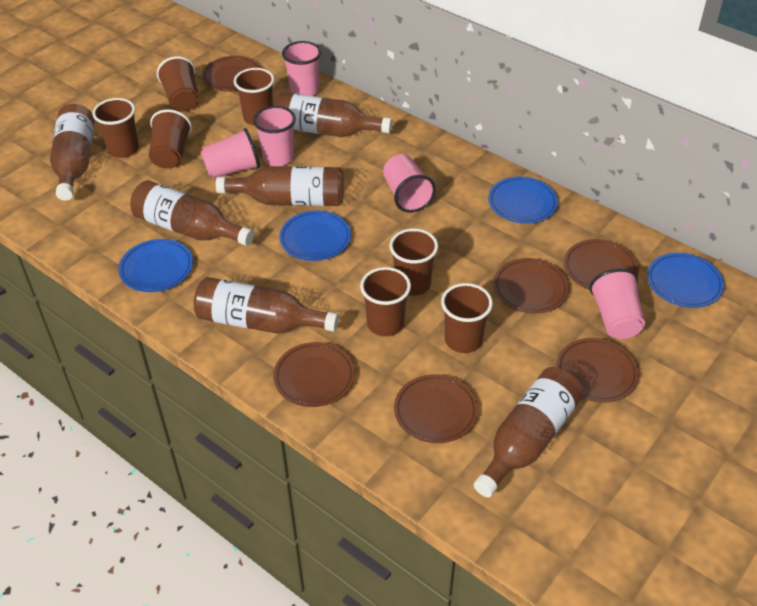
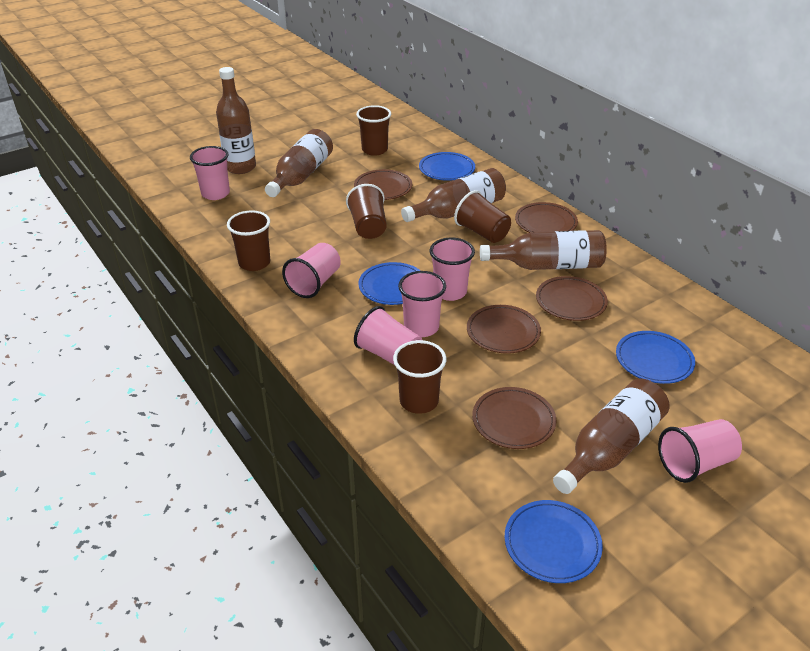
brown bottle: [50,104,95,201] [130,180,254,246] [194,277,339,334] [216,166,344,206] [274,92,392,137] [474,367,583,497] = 6 -> [216,67,256,174] [265,129,333,197] [401,168,506,222] [480,230,607,270] [553,378,670,494] = 5
brown cup: [92,98,139,158] [149,109,192,168] [157,56,199,111] [234,68,275,126] [360,267,411,336] [389,228,438,296] [441,283,493,353] = 7 -> [227,210,270,271] [346,184,387,239] [356,105,391,156] [393,340,446,414] [454,190,511,243] = 5
brown plate: [202,56,261,91] [273,342,355,407] [394,374,478,443] [493,258,569,314] [556,338,639,403] [564,239,639,290] = 6 -> [354,169,412,200] [467,305,541,354] [472,387,556,449] [515,202,578,233] [536,276,608,321] = 5
pink cup: [201,128,260,179] [253,106,296,166] [282,41,321,96] [383,154,436,213] [589,268,645,339] = 5 -> [190,146,230,200] [282,243,341,298] [354,306,422,365] [398,271,446,337] [430,238,475,301] [658,419,742,483] = 6

